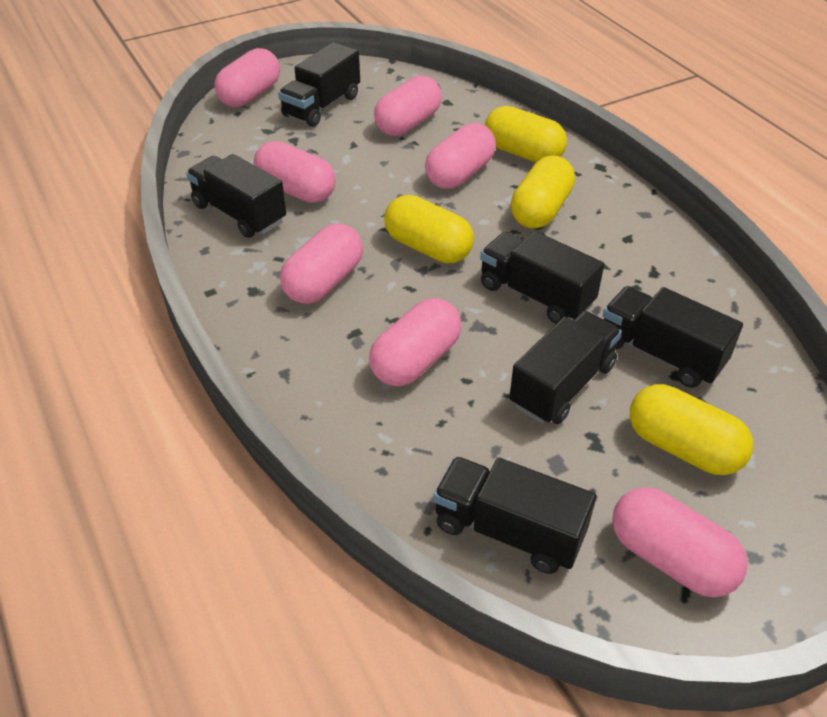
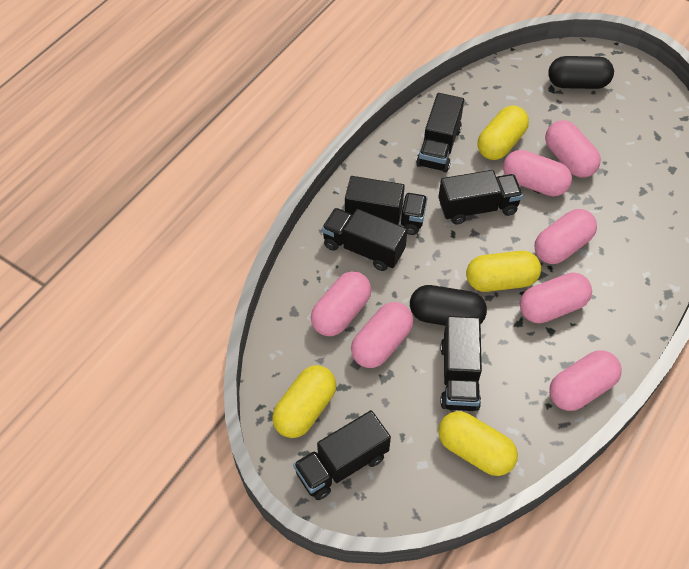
black capsule: none = 0 -> [410,285,487,326] [548,56,614,89] = 2

